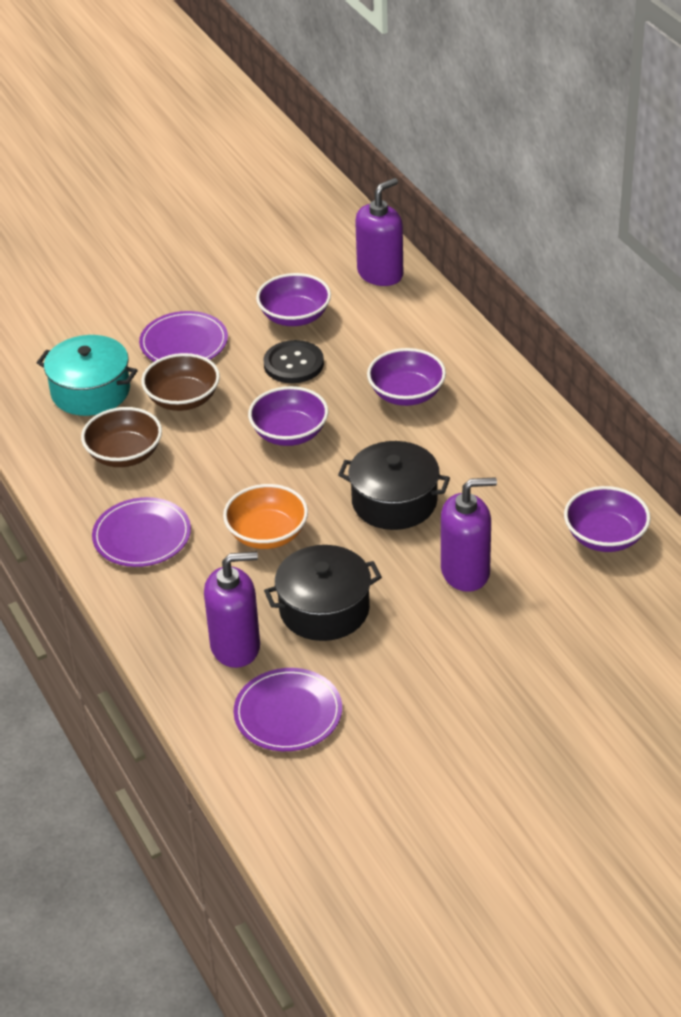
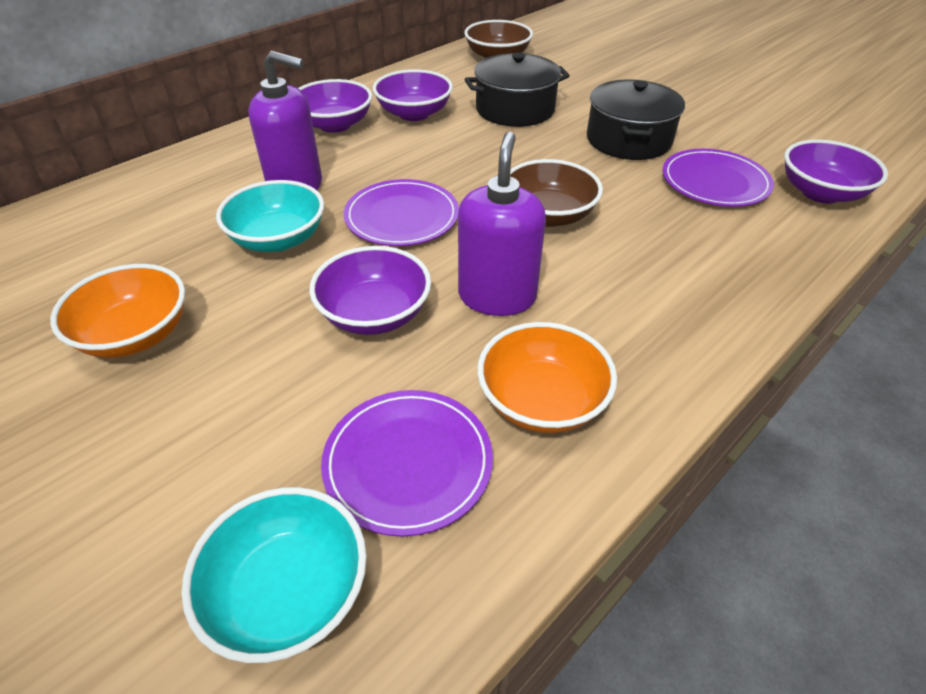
black button: [263,340,324,383] = 1 -> none = 0
orange bowl: [223,484,308,549] = 1 -> [50,264,185,358] [477,322,617,433] = 2
purple soap dispenser: [204,552,260,668] [355,178,403,286] [441,477,497,592] = 3 -> [248,51,322,190] [458,132,546,316] = 2
turquoise bowl: none = 0 -> [181,487,367,663] [216,180,324,252] = 2
turquoise pot: [37,335,138,416] = 1 -> none = 0

